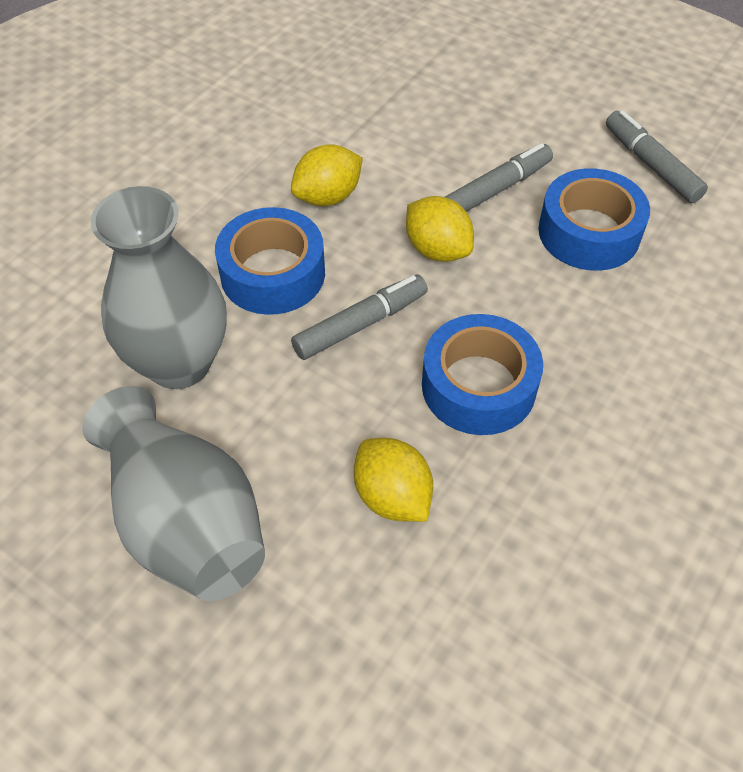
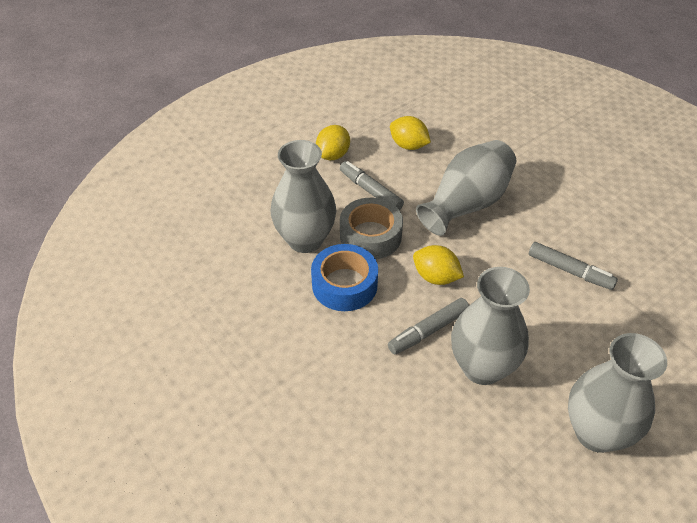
blue tape: [215,207,325,315] [422,314,543,435] [538,168,650,271] = 3 -> [311,244,378,311] = 1
grey tape: none = 0 -> [340,198,403,259] = 1
grey vase: [82,386,265,601] [91,186,227,389] = 2 -> [271,140,336,253] [416,140,517,236] [451,267,530,385] [568,333,667,453] = 4

